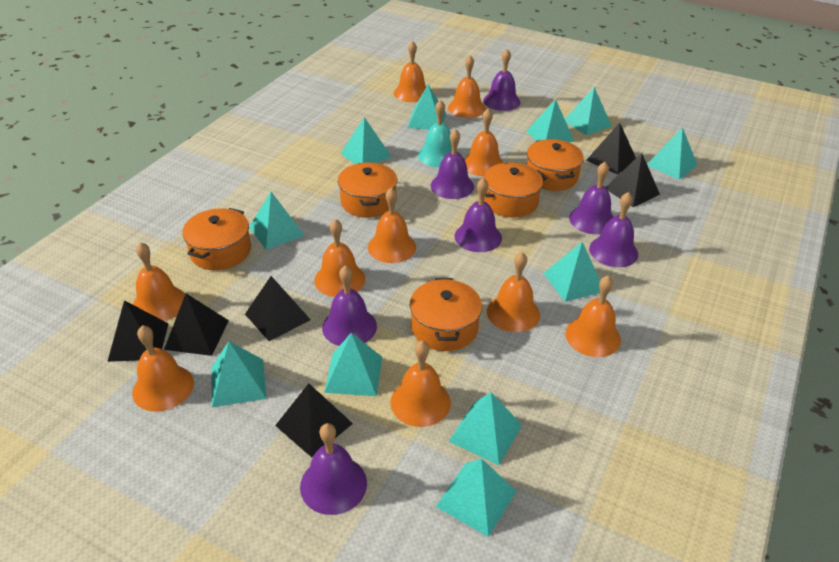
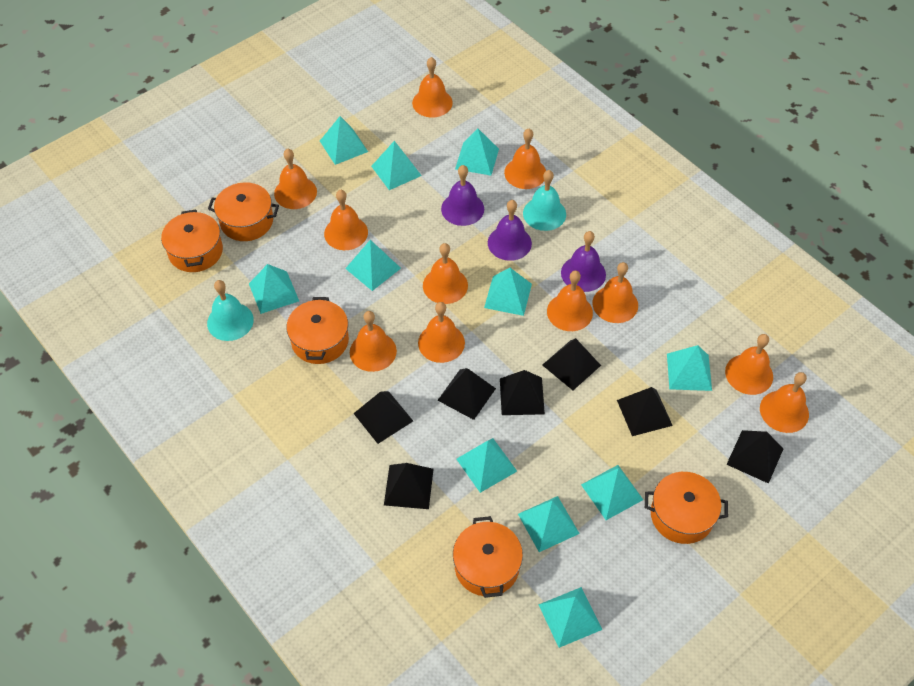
black pyramid: [107,300,169,362] [164,294,229,356] [245,276,311,341] [275,383,353,457] [586,123,636,175] [606,153,660,207] = 6 -> [353,391,413,444] [384,463,434,509] [438,368,496,420] [500,370,545,415] [542,338,601,390] [617,387,673,436] [726,430,783,484] = 7
orange bell: [132,242,185,321] [132,325,194,412] [314,219,365,297] [368,188,416,263] [390,340,451,427] [394,41,426,102] [448,56,485,118] [464,108,503,176] [487,252,540,332] [565,275,621,357] = 10 -> [274,148,317,209] [324,190,368,250] [350,311,397,372] [412,57,453,118] [418,302,465,363] [423,243,468,304] [504,128,546,189] [547,270,593,331] [593,262,638,323] [725,334,773,395] [760,372,809,433] = 11
purple bell: [300,423,367,515] [322,265,377,346] [430,129,474,199] [454,178,502,252] [483,49,520,111] [569,162,613,234] [589,192,638,267] = 7 -> [441,165,484,226] [488,200,532,261] [561,231,606,292] = 3
turquoise bell: [418,100,452,167] = 1 -> [207,280,254,341] [523,170,566,231] = 2

